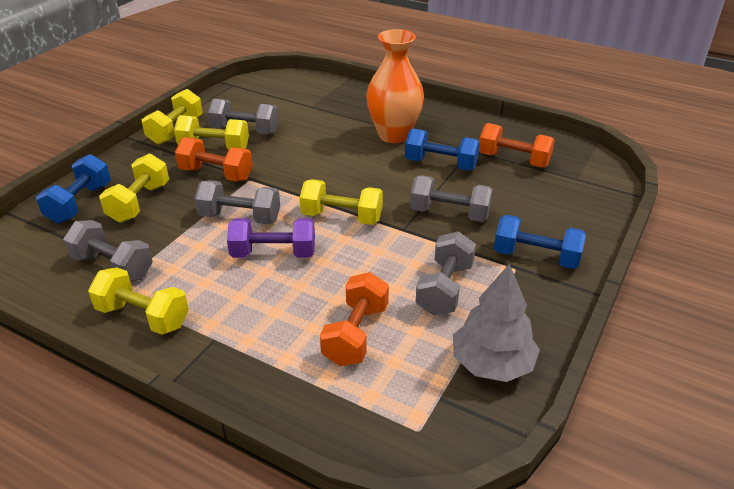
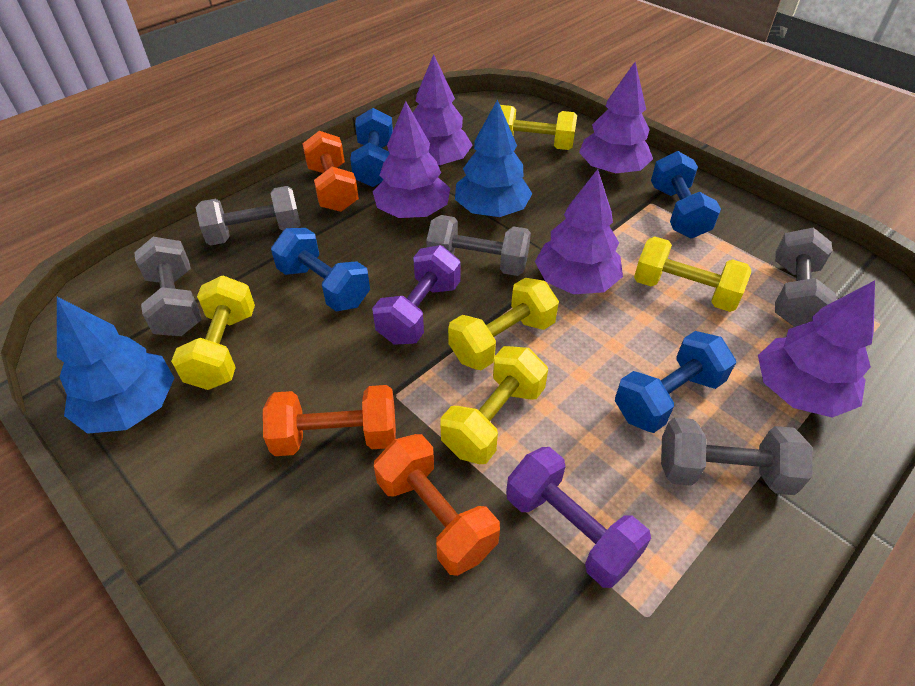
blue dumbbell: [36,154,111,224] [405,128,480,170] [494,214,586,269] = 3 -> [271,228,370,311] [350,108,393,187] [615,331,736,433] [651,151,721,238] = 4
blue tree: none = 0 -> [57,297,174,434] [455,99,533,217] = 2
grey tree: [453,263,540,382] = 1 -> none = 0
orange vase: [366,29,424,143] = 1 -> none = 0
purple dumbbell: [227,218,315,258] = 1 -> [372,245,461,345] [506,447,651,588] = 2
purple tree: none = 0 -> [373,101,450,218] [413,54,473,166] [535,169,623,294] [579,62,653,174] [758,280,875,418] = 5

